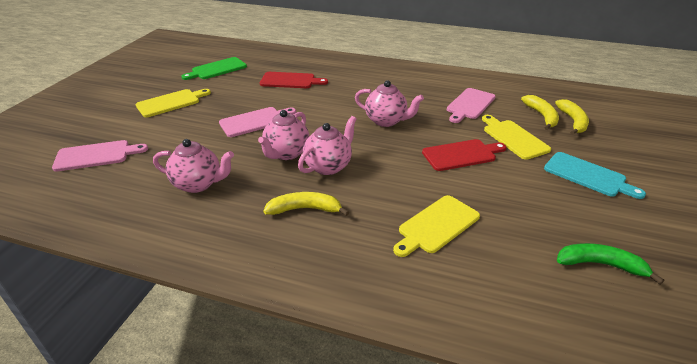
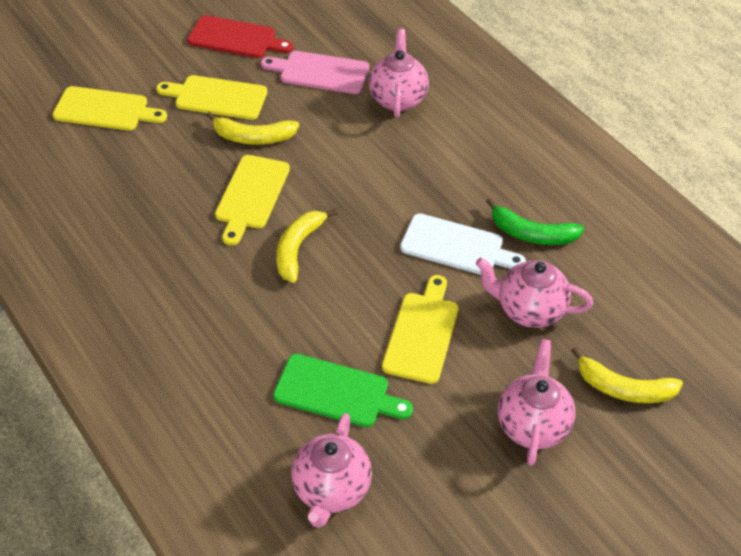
pink cutting board: [52,140,148,172] [219,107,296,137] [447,88,496,123] = 3 -> [261,51,369,94] = 1
red cutting board: [260,72,328,88] [422,139,507,171] = 2 -> [187,15,293,58] = 1
turquoise cutting board: [544,152,646,199] = 1 -> none = 0
white cutting board: none = 0 -> [400,213,526,275] = 1
yellow cutting board: [136,89,211,117] [393,195,480,257] [482,115,551,160] = 3 -> [53,86,167,130] [156,75,267,120] [215,155,290,245] [382,275,459,384] = 4

